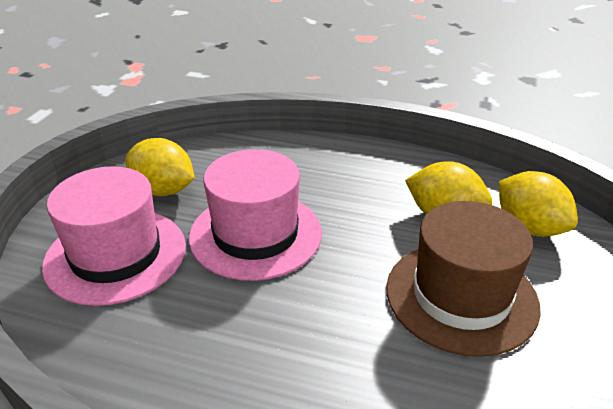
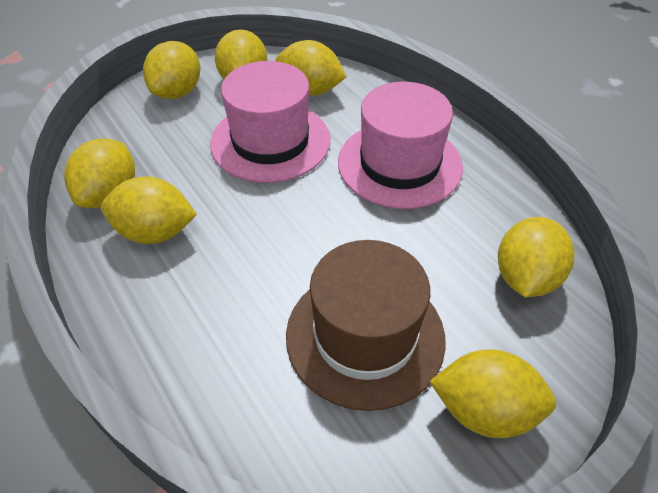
yellow lemon: [125,138,195,196] [405,161,492,214] [499,171,578,237] = 3 -> [64,138,135,208] [101,177,197,244] [143,41,201,99] [215,29,267,79] [275,40,347,96] [429,349,556,438] [498,217,574,297] = 7

